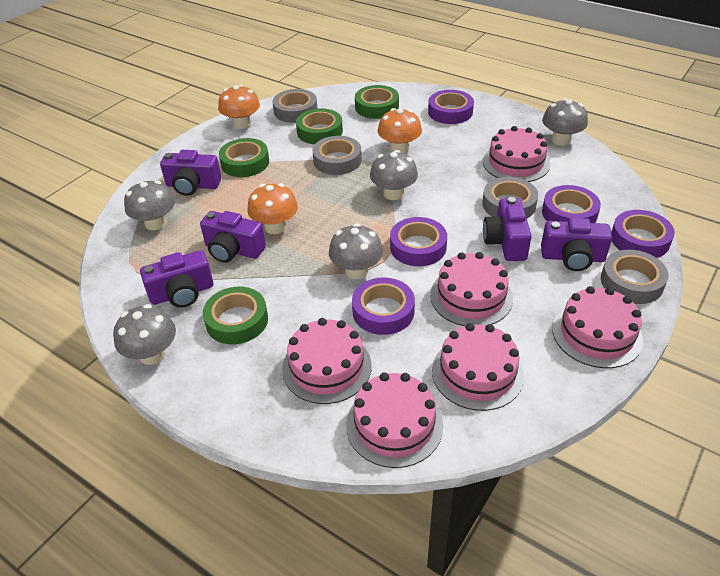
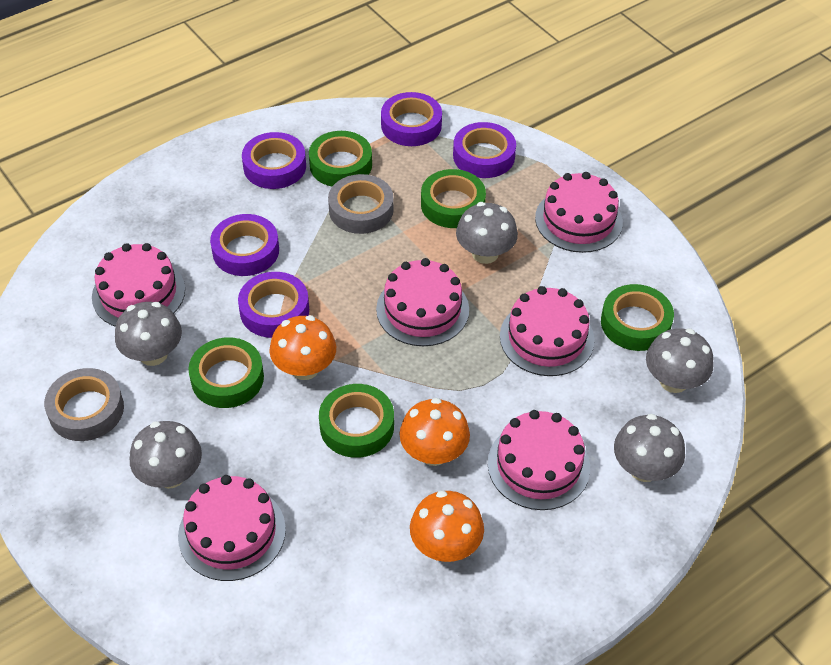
green tape: [203,287,268,344] [219,138,269,177] [296,108,343,144] [355,85,399,119] = 4 -> [189,337,264,408] [309,131,372,186] [319,384,394,458] [421,169,486,228] [601,284,674,351] = 5
grey tape: [273,89,318,123] [312,136,362,175] [482,177,538,218] [601,250,668,304] = 4 -> [44,368,124,441] [328,174,394,234] = 2
purple camera: [140,250,213,308] [160,150,221,196] [200,211,266,263] [483,197,532,261] [541,218,612,271] = 5 -> none = 0

